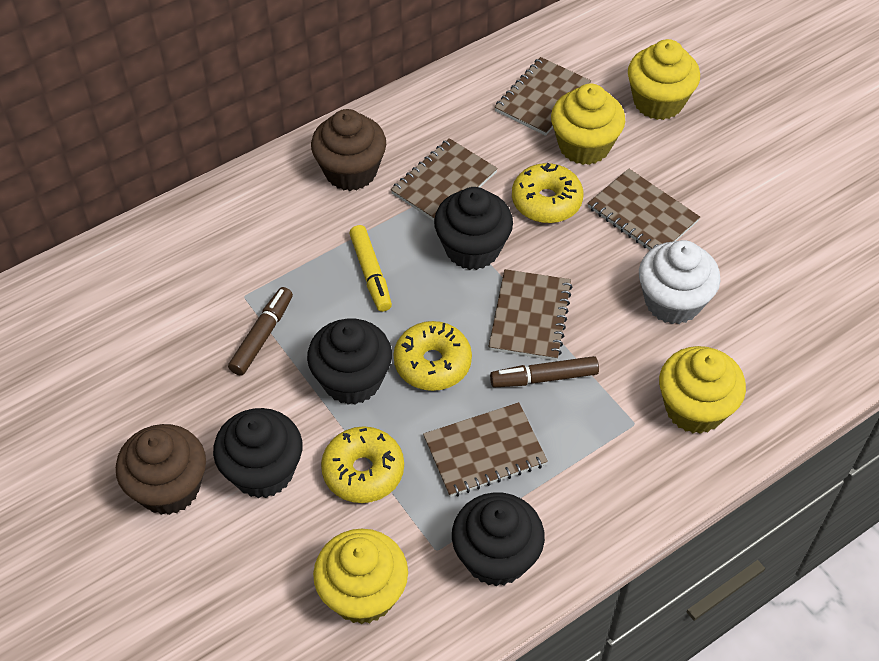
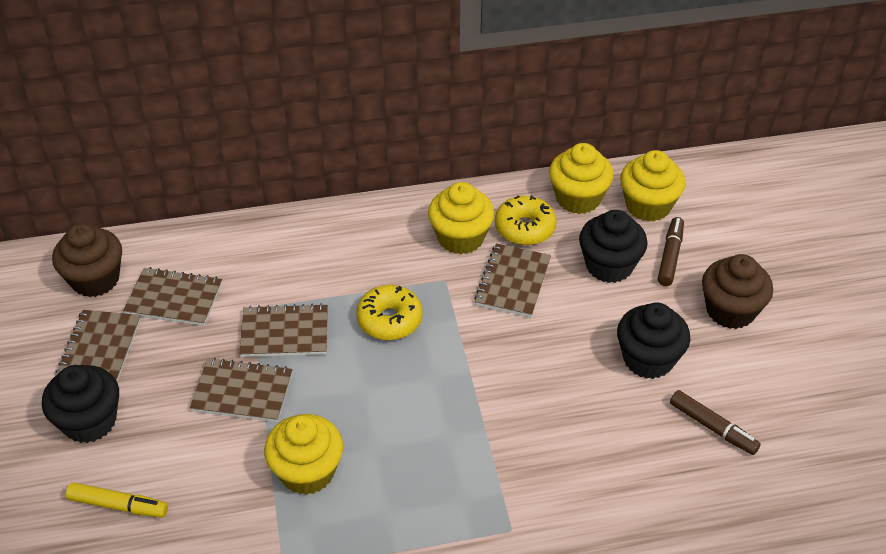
black cupcake: [213,408,302,498] [307,319,392,405] [434,187,513,270] [452,492,545,587] = 4 -> [42,365,119,443] [579,210,648,283] [617,303,690,379] = 3
white cupcake: [639,240,720,324] = 1 -> none = 0
yellow donut: [321,426,404,503] [394,321,472,391] [512,163,583,223] = 3 -> [356,285,422,340] [495,195,557,245] = 2

